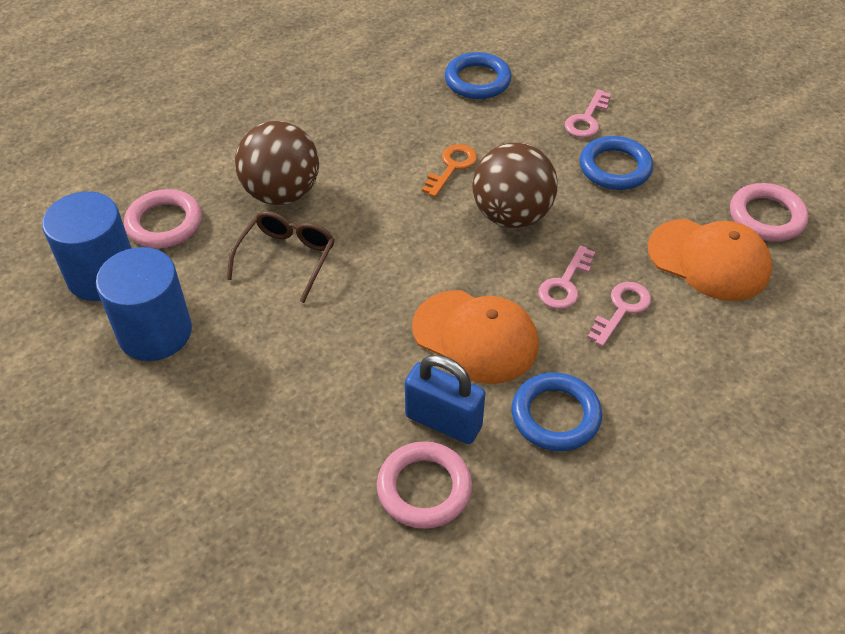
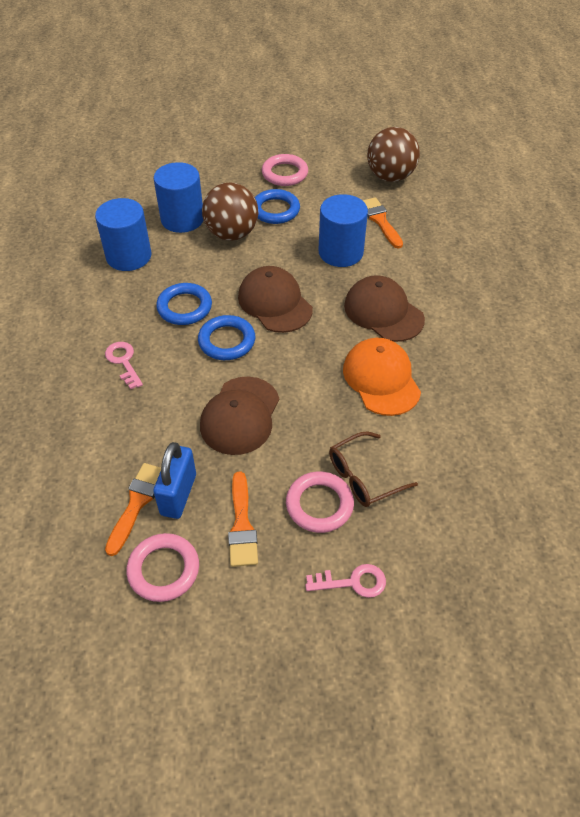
blue cylinder: [42,191,131,301] [96,247,192,361] = 2 -> [95,198,152,271] [154,162,203,233] [319,194,368,267] = 3
brown cap: none = 0 -> [200,377,279,455] [238,266,313,333] [344,275,425,342] = 3
orange brush: none = 0 -> [105,463,161,556] [228,471,258,567] [363,197,403,249] = 3
orange cap: [412,290,539,384] [648,219,772,301] = 2 -> [343,338,421,416] = 1
orange key: [422,144,477,197] = 1 -> none = 0
pink key: [538,245,595,309] [565,90,611,138] [587,282,651,347] = 3 -> [105,342,143,390] [305,564,386,598] = 2

